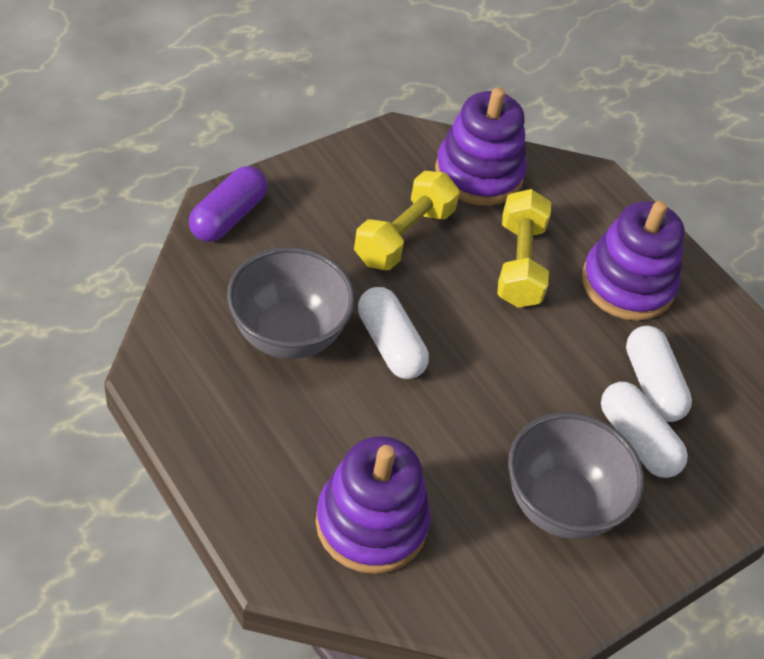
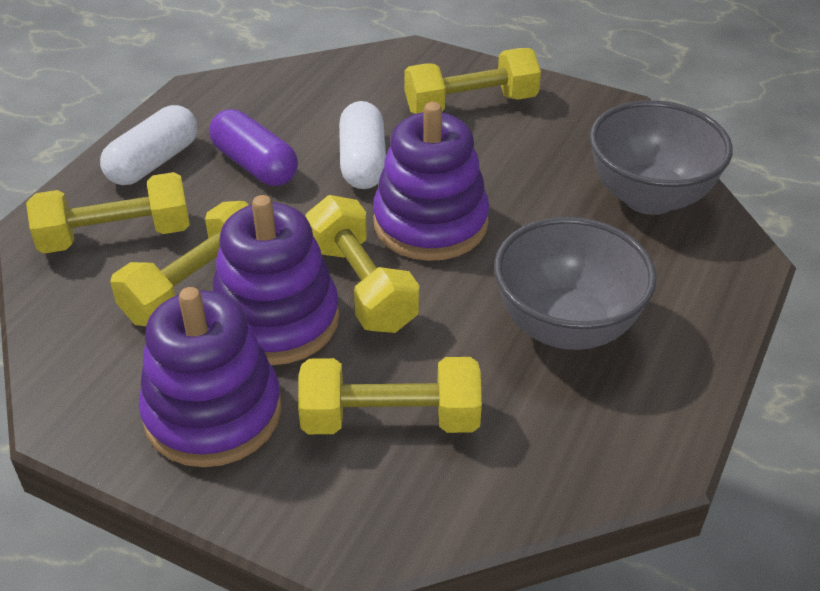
white capsule: [358,287,429,379] [601,382,688,478] [626,326,692,422] = 3 -> [100,105,198,185] [339,101,386,189] = 2
yellow dumbbell: [354,171,460,270] [497,189,551,308] = 2 -> [26,172,190,254] [110,201,249,326] [298,357,482,434] [305,195,419,333] [405,48,541,114] = 5

